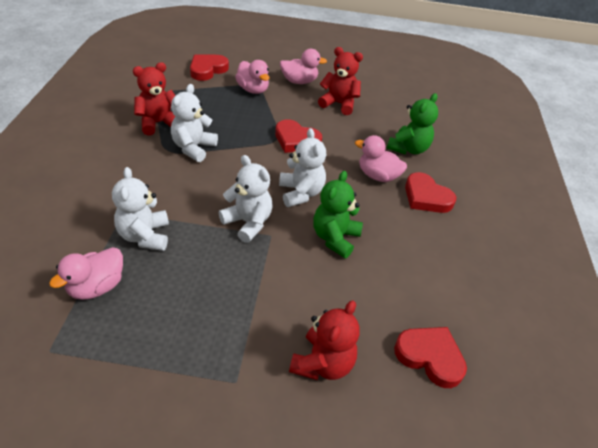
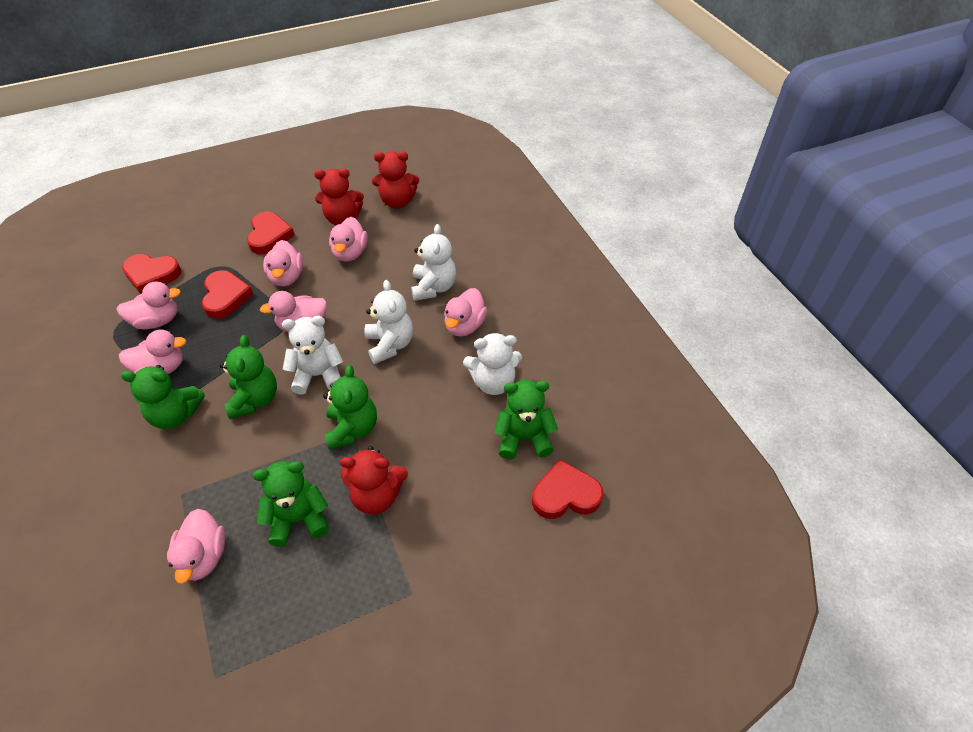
green teddy bear: [313,171,363,258] [387,93,438,154] = 2 -> [121,365,205,429] [220,335,277,419] [253,461,329,547] [323,365,377,450] [494,380,558,460] = 5
pink duck: [49,247,123,300] [235,60,270,94] [280,49,327,84] [355,135,407,182] = 4 -> [116,282,181,329] [119,330,186,374] [167,509,225,584] [260,291,327,332] [263,240,303,287] [329,217,368,262] [444,288,487,337] = 7

